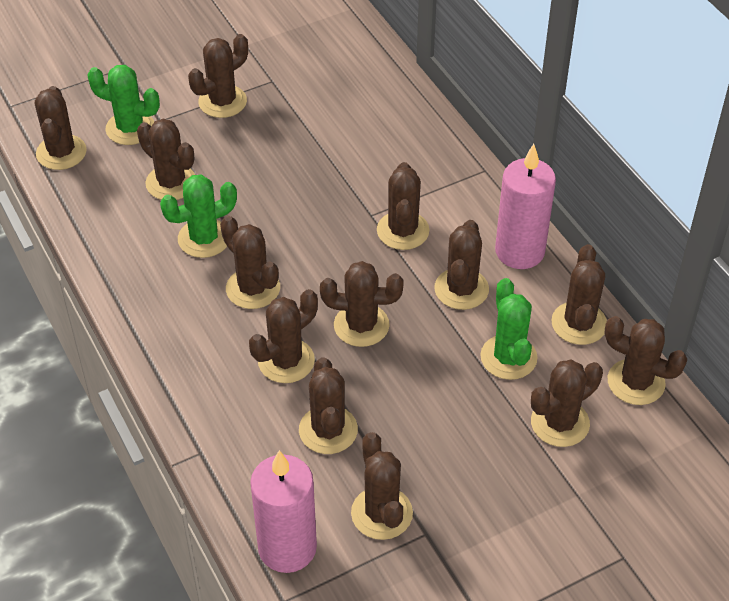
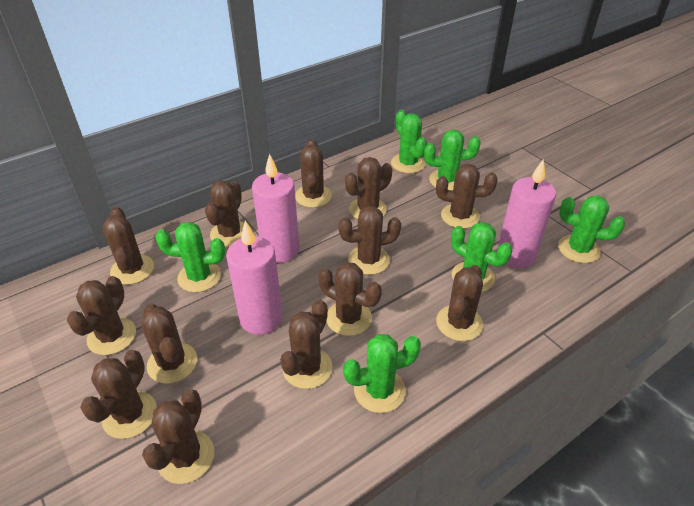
green cactus: [87,65,160,145] [160,175,237,258] [480,278,538,380] = 3 -> [155,222,225,292] [343,334,421,413] [391,110,427,173] [424,129,481,191] [451,222,512,292] [558,196,625,263] = 6
pink candle: [250,450,317,573] [495,144,556,269] = 2 -> [226,221,283,335] [252,154,299,263] [497,159,556,269] = 3

